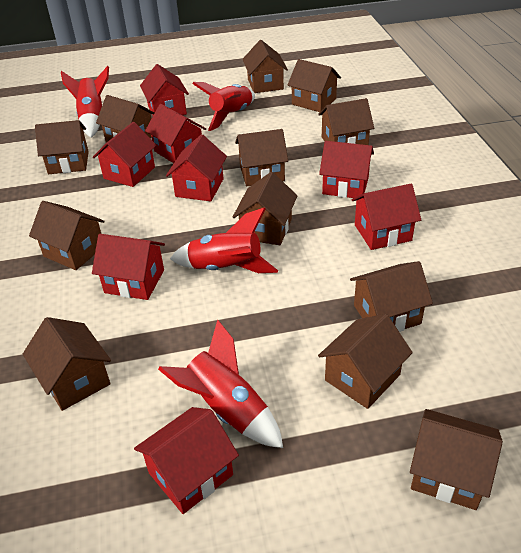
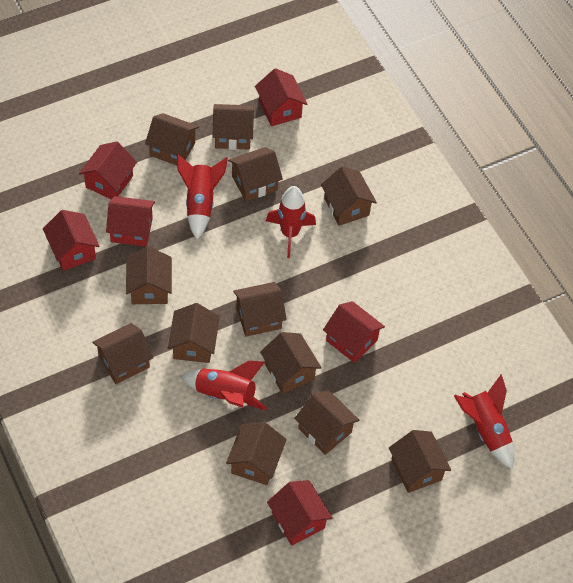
red house: [92,234,165,300] [93,122,157,187] [134,407,239,514] [140,64,189,115] [145,104,206,163] [166,134,227,201] [319,141,374,198] [352,184,421,250] = 8 -> [43,210,99,271] [79,141,137,199] [106,196,155,247] [255,68,308,126] [267,480,333,546] [323,301,385,363] = 6

